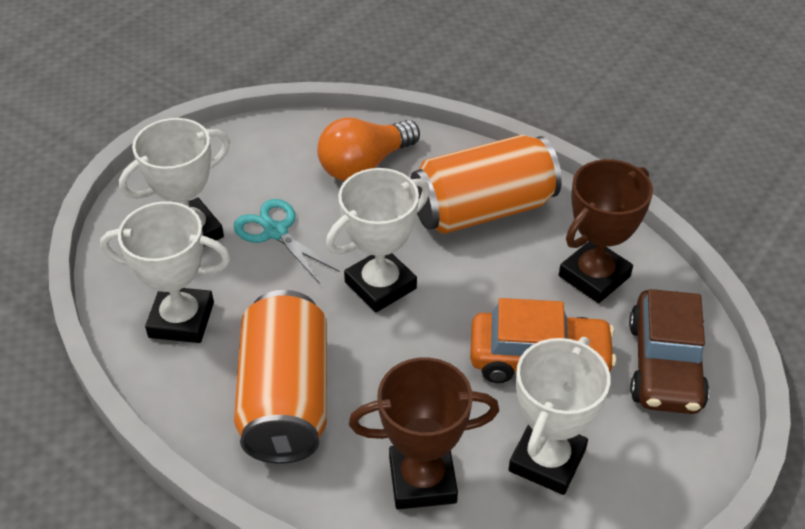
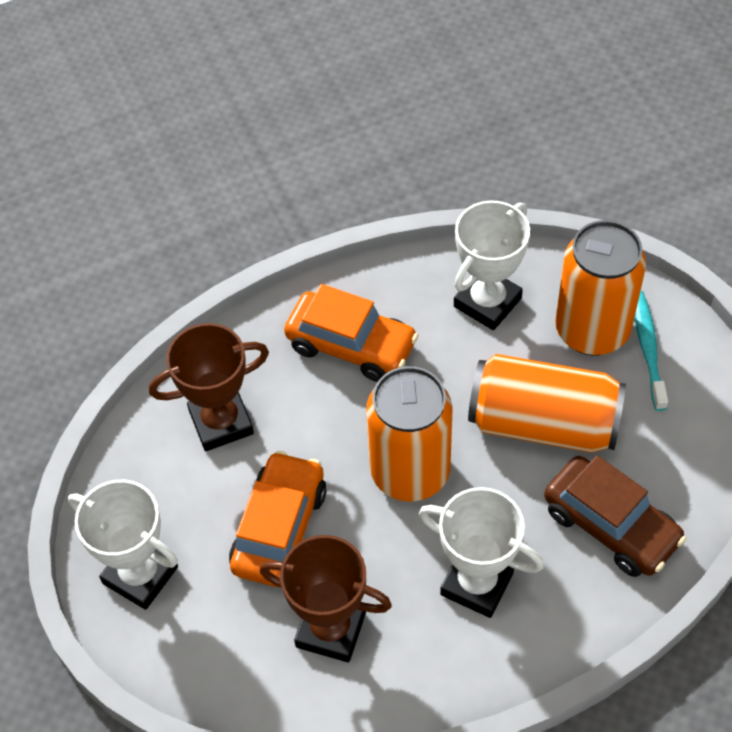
orange can: [234,290,327,464] [411,135,562,234] = 2 -> [366,366,453,502] [468,354,626,453] [555,220,646,356] = 3
orange car: [470,298,617,383] = 1 -> [229,451,327,587] [284,284,418,382] = 2
orange light bulb: [317,118,420,181] = 1 -> none = 0
turquoise scissors: [233,199,340,284] = 1 -> none = 0
turquoise toothbrush: none = 0 -> [634,291,668,411] = 1
white trophy: [100,201,231,343] [119,118,230,247] [326,168,430,312] [508,337,611,495] = 4 -> [68,480,178,610] [419,487,544,618] [454,200,530,330] = 3

